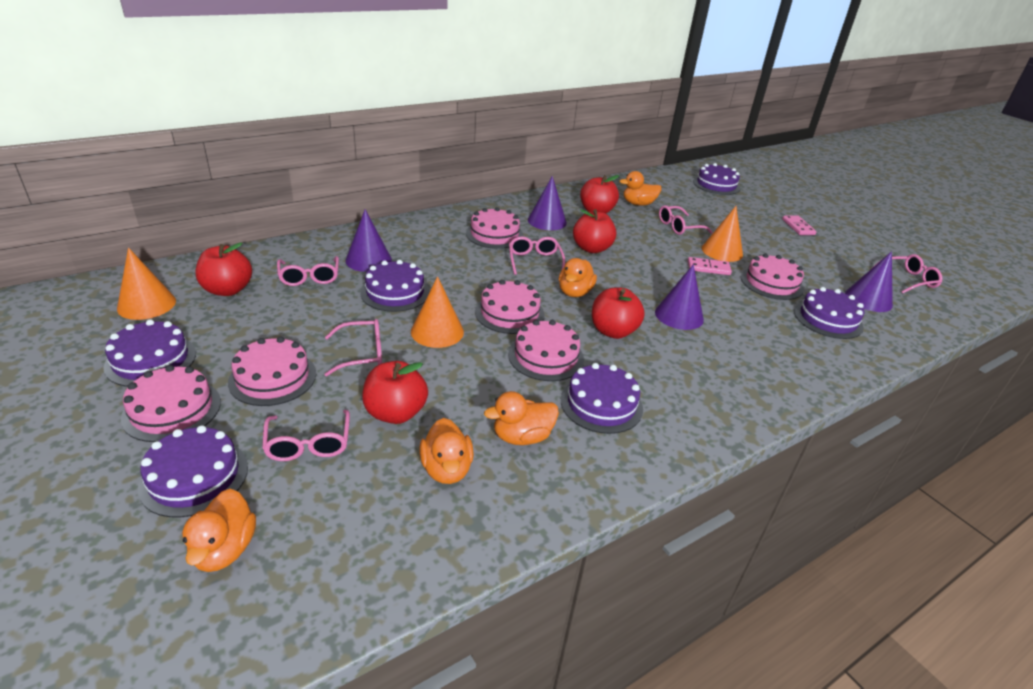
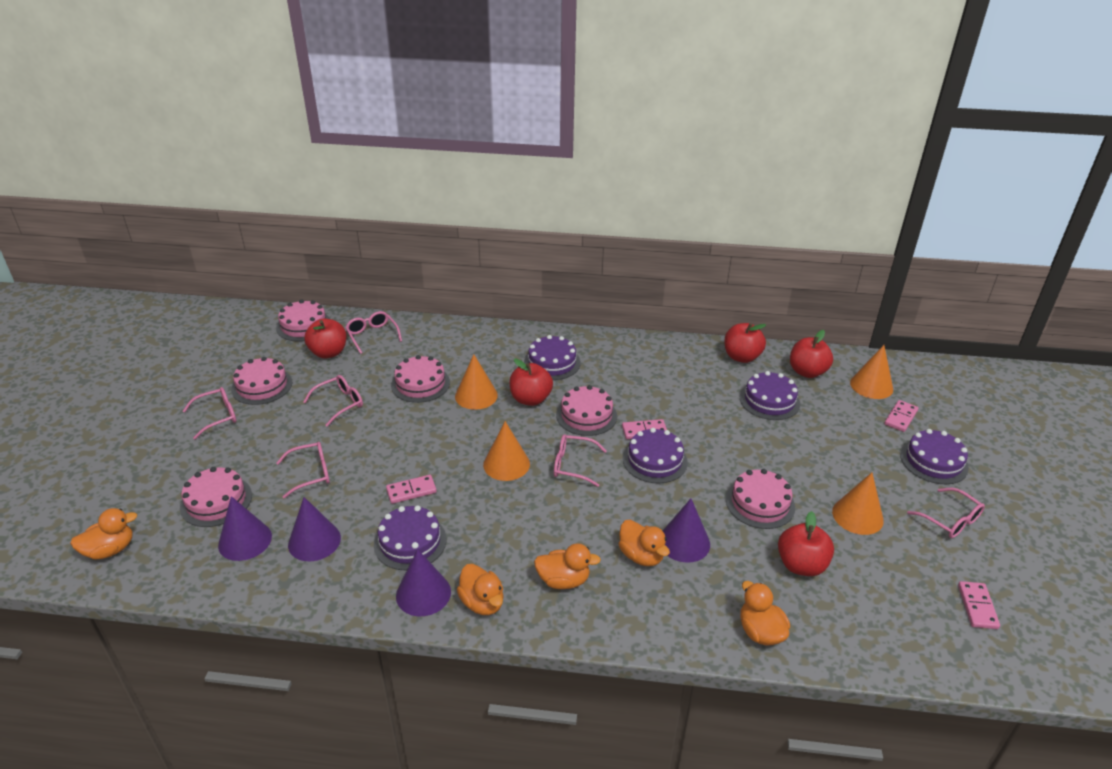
orange cone: [117,247,176,320] [411,276,464,348] [702,206,743,262] = 3 -> [455,354,498,410] [483,421,530,481] [832,472,884,535] [850,345,893,399] = 4
pink domino: [688,257,732,275] [782,216,817,235] = 2 -> [386,475,437,504] [622,419,667,439] [884,400,918,432] [958,581,1000,629] = 4
purple cake: [103,319,196,387] [138,425,248,518] [360,260,430,312] [561,363,643,434] [693,163,740,195] [794,287,864,339] = 6 -> [374,505,446,570] [524,335,580,380] [623,428,688,483] [740,371,800,420] [900,429,969,484] = 5

